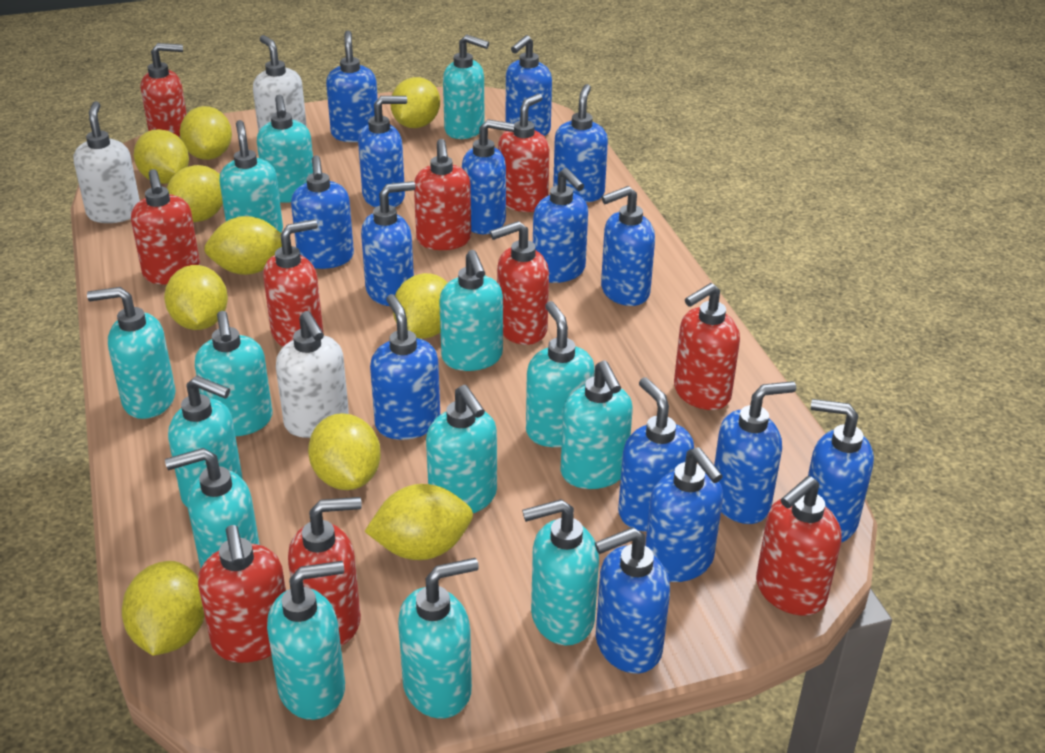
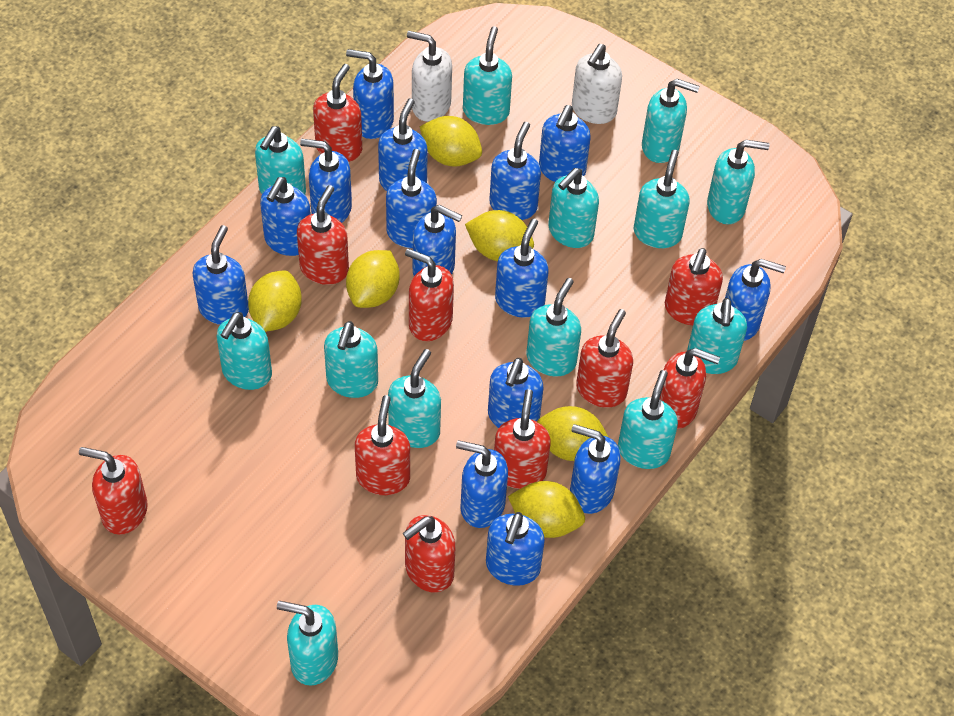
turquoise soap dispenser: [87,287,176,419] [165,448,260,568] [168,376,243,508] [195,311,272,436] [219,120,283,233] [257,95,313,203] [267,561,345,720] [398,558,479,718] [426,385,497,513] [439,250,503,371] [443,35,489,139] [522,499,599,645] [526,301,595,447] [560,360,633,489] = 14 -> [216,312,272,390] [255,126,306,194] [277,601,338,686] [324,321,378,398] [388,349,441,448] [463,26,512,125] [527,278,581,376] [548,168,599,248] [618,370,678,469] [634,150,690,248] [642,79,699,163] [687,298,747,374] [707,140,769,224] = 13
white soap dispenser: [74,101,140,223] [253,35,307,132] [276,311,349,438] = 3 -> [407,31,452,122] [572,44,622,124] = 2
yellow lemon: [122,561,205,656] [134,129,189,184] [164,265,228,330] [167,165,223,222] [180,106,232,160] [204,216,282,275] [308,413,381,490] [364,484,473,560] [391,77,440,128] [393,273,447,339] = 10 -> [248,271,302,332] [346,250,400,308] [420,116,482,167] [465,210,534,261] [508,481,585,538] [537,406,608,461] = 6

